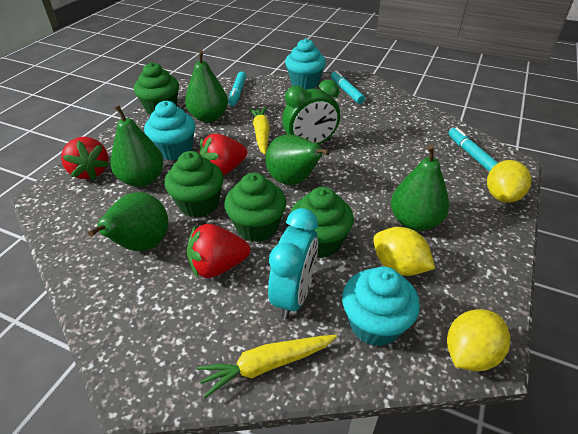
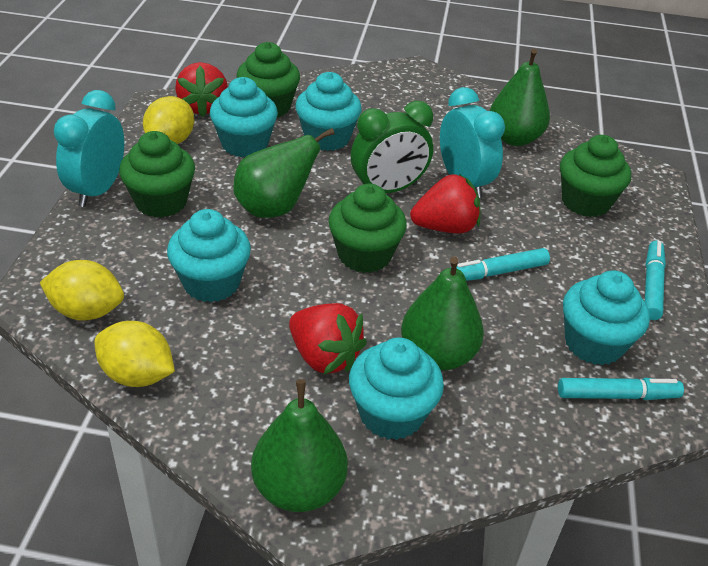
green pear: [88,192,168,251] [111,105,164,187] [185,50,228,122] [266,134,330,185] [391,145,449,231] = 5 -> [233,128,335,218] [251,379,348,512] [401,256,484,371] [490,49,550,146] = 4
turquoise clock: [268,208,318,319] = 1 -> [54,90,124,207] [440,87,505,198] = 2
turquoise cupcake: [144,101,195,161] [285,38,326,90] [342,266,420,346] = 3 -> [167,209,251,302] [210,77,278,157] [295,72,362,151] [349,338,444,440] [563,270,650,365] = 5
yellow carrot: [197,335,337,398] [248,106,270,155] = 2 -> none = 0

